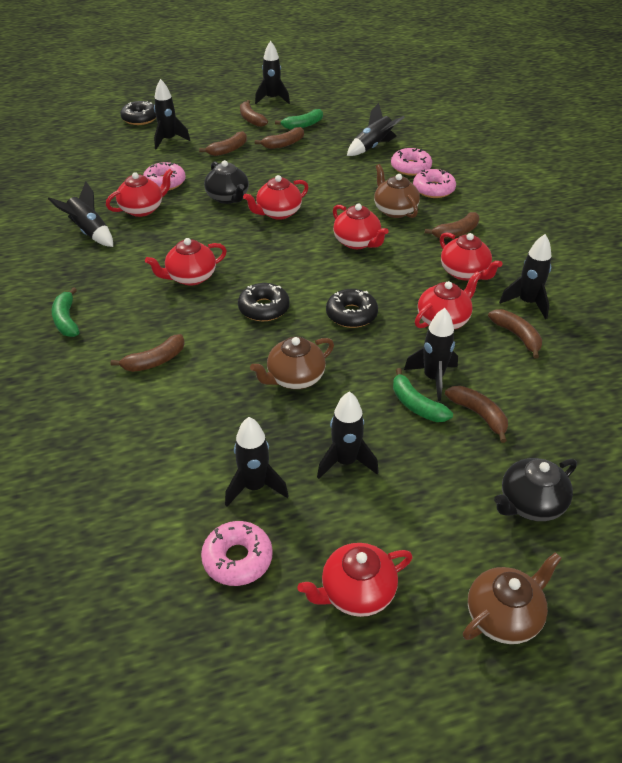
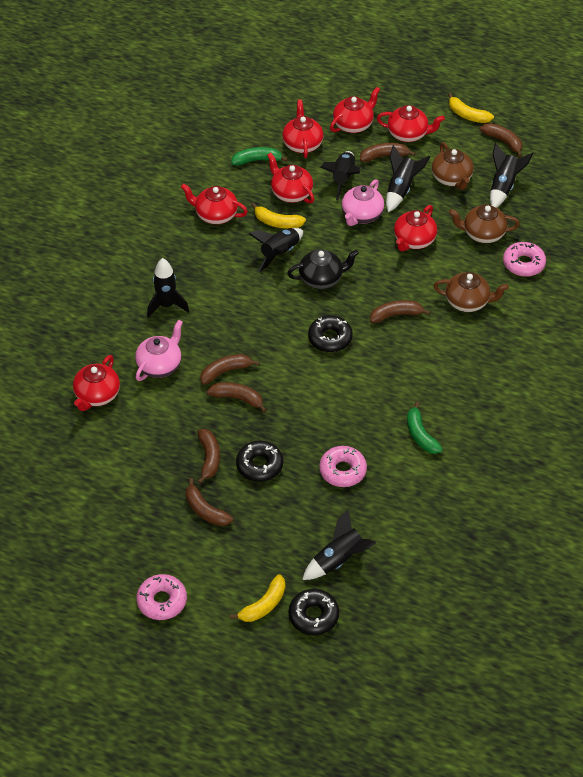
black rocket: [48,182,113,247] [154,79,190,150] [225,417,289,507] [255,41,290,104] [317,391,379,479] [347,103,405,156] [404,308,458,401] [499,234,551,319] = 8 -> [147,258,189,318] [249,228,303,272] [302,509,376,580] [320,151,360,200] [386,145,430,212] [490,143,533,208] = 6
black teapot: [204,160,249,204] [494,458,577,521] = 2 -> [287,249,359,289] = 1
green banana: [52,287,79,337] [275,109,323,129] [393,368,453,422] = 3 -> [231,147,288,166] [407,402,443,454] = 2
pink donut: [143,162,186,191] [201,521,273,586] [391,148,432,176] [413,169,456,198] = 4 -> [136,574,187,620] [319,446,367,487] [503,242,546,277] = 3
pink teapot: none = 0 -> [135,320,183,381] [342,179,384,226] = 2
yellow banana: none = 0 -> [230,574,285,622] [252,203,306,229] [448,93,494,123] = 3

